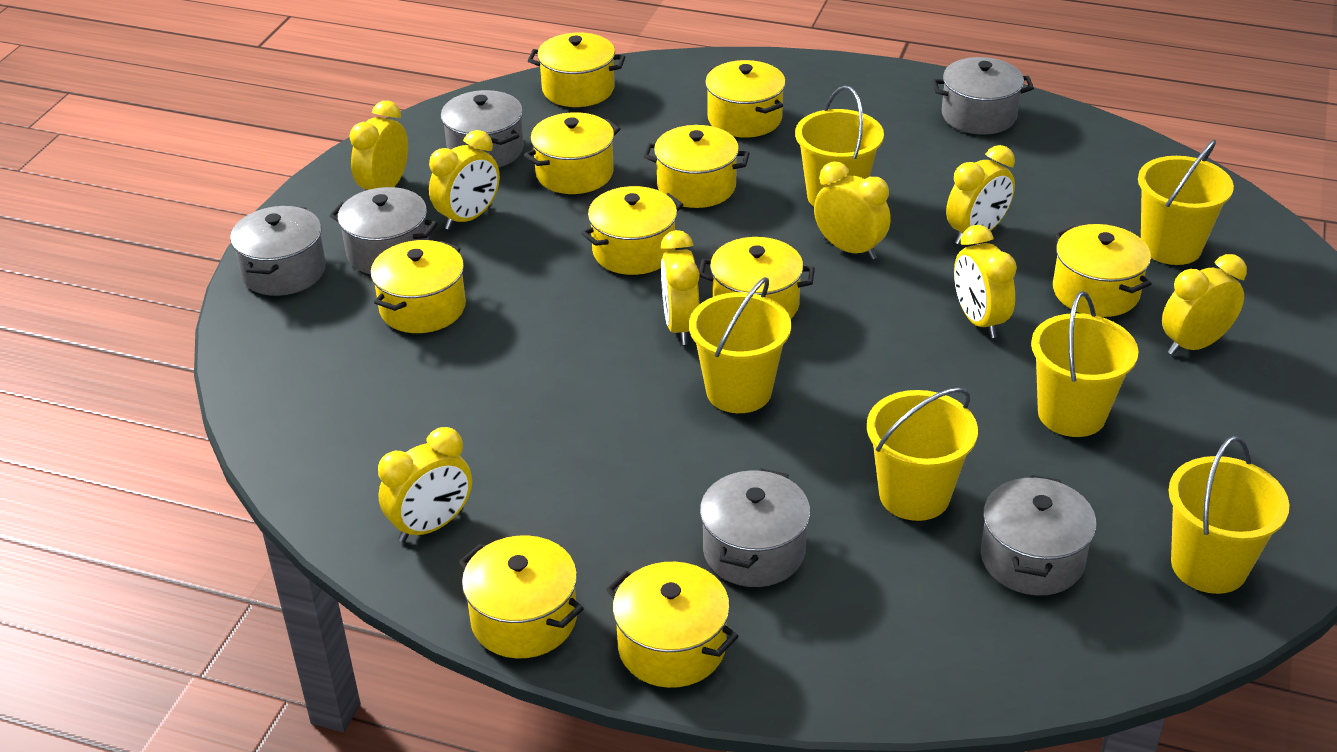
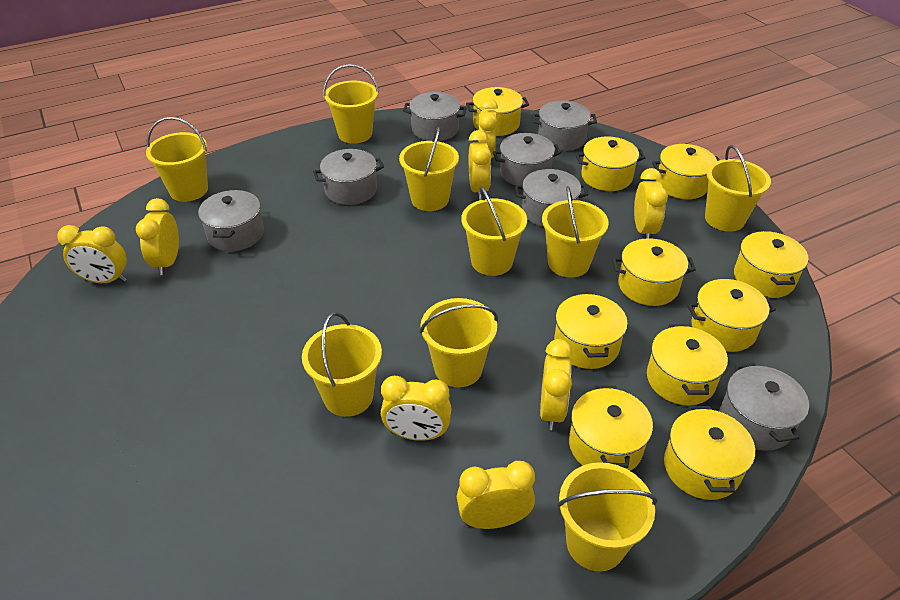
grey pot: [230,206,326,296] [329,187,438,274] [441,90,524,168] [700,468,810,587] [932,57,1034,135] [981,475,1097,595] = 6 -> [198,190,264,251] [313,149,384,205] [403,92,467,141] [493,133,561,186] [515,169,588,227] [532,101,597,151] [720,363,809,451] = 7
yellow bucket: [689,277,791,413] [795,86,884,206] [867,387,978,521] [1031,291,1138,437] [1138,140,1234,265] [1168,436,1290,594] = 6 -> [146,117,208,202] [302,312,382,417] [323,64,379,144] [399,126,459,211] [420,298,498,387] [461,186,527,276] [542,186,609,278] [557,462,657,571] [705,145,771,232] = 9

